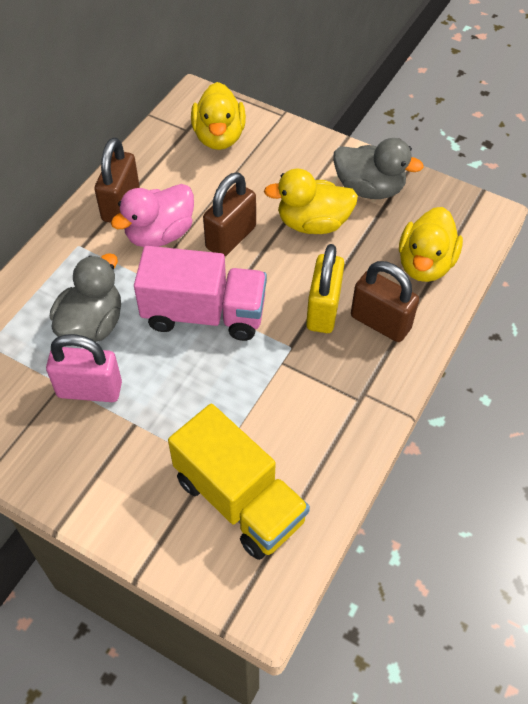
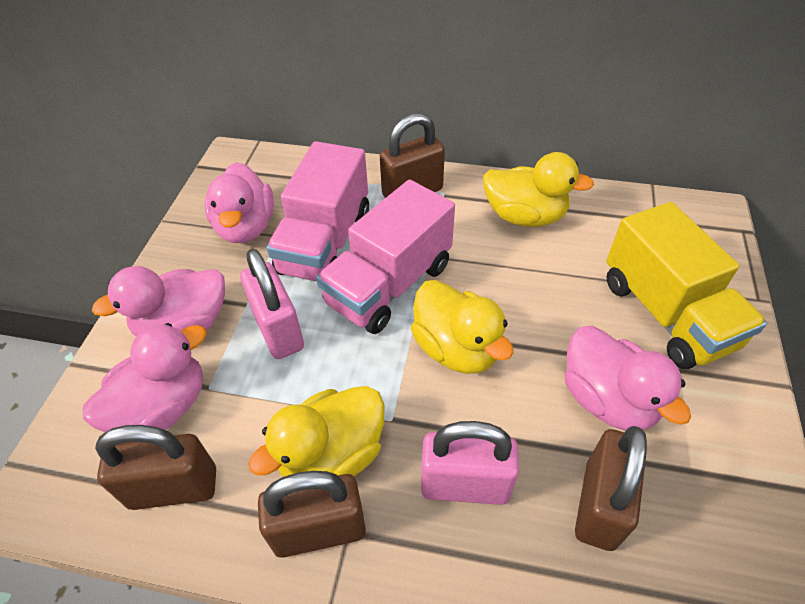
brown padlock: [94,137,140,223] [203,172,256,256] [351,261,419,342] = 3 -> [95,425,216,510] [258,471,366,558] [380,113,445,198] [575,426,647,551] = 4
grey duck: [50,253,121,342] [333,138,424,199] = 2 -> none = 0
pink duck: [111,184,194,247] = 1 -> [83,323,207,432] [92,266,225,336] [205,162,274,243] [564,326,691,431] = 4
pink padlock: [46,334,122,402] = 1 -> [240,249,304,359] [421,421,519,505] = 2
pink truck: [134,246,267,341] = 1 -> [267,141,369,282] [316,180,455,334] = 2
yellow padlock: [306,244,345,333] = 1 -> none = 0

